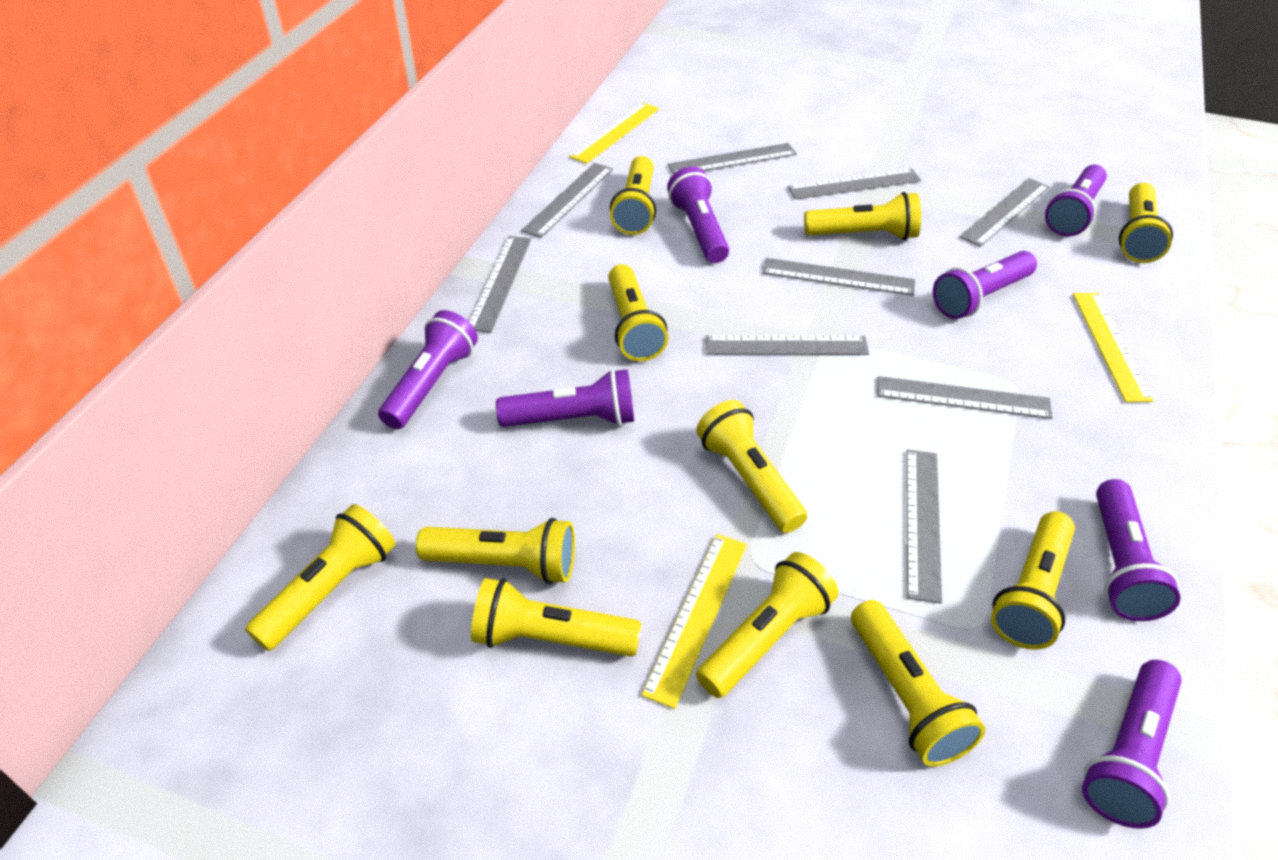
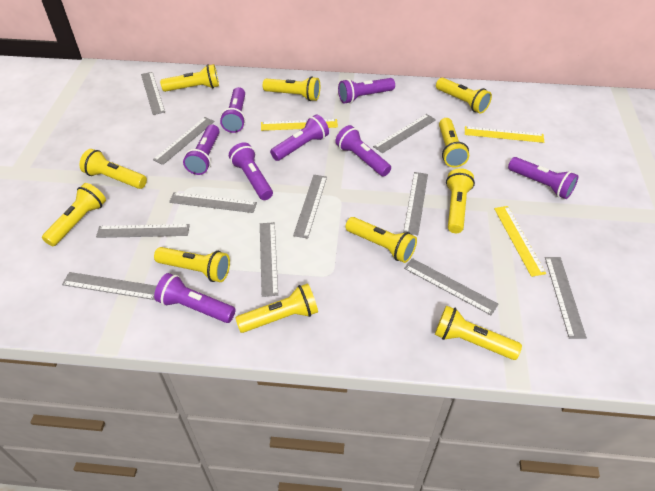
grey ruler: [469,236,531,333] [521,163,613,238] [668,143,797,174] [706,335,869,355] [762,258,915,296] [787,168,921,199] [877,376,1053,419] [906,450,942,604] [960,178,1050,247] = 9 -> [62,272,157,300] [96,224,190,238] [141,72,165,115] [153,117,215,165] [169,192,257,213] [260,222,278,297] [293,175,327,239] [373,114,436,153] [403,172,428,235] [404,258,498,315] [545,257,587,339] = 11
purple flashlight: [378,310,478,429] [496,369,634,427] [667,167,729,263] [933,251,1037,319] [1045,165,1107,236] [1082,660,1182,829] [1096,479,1180,621] = 7 -> [154,273,236,323] [183,124,220,175] [220,87,246,133] [229,142,273,200] [270,114,329,161] [335,125,391,177] [338,78,395,104] [508,157,578,199] = 8

